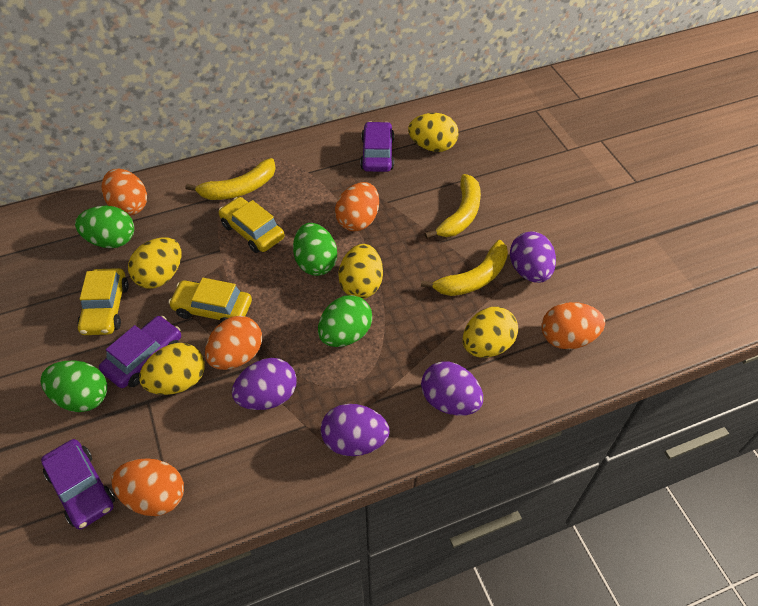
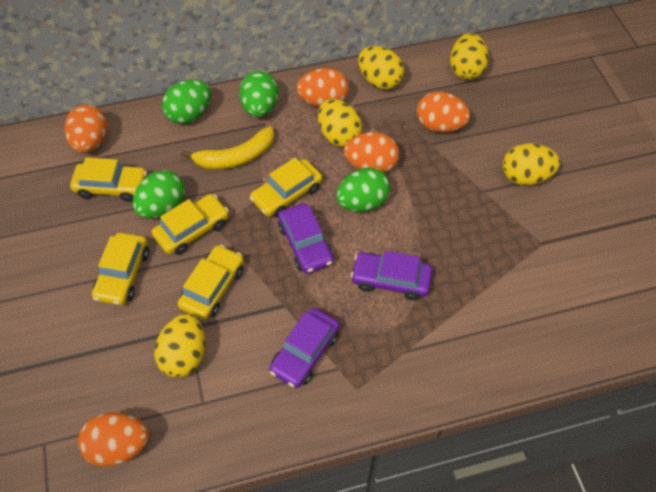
purple egg: [232,358,297,410] [321,404,390,456] [421,361,483,416] [510,231,556,283] = 4 -> none = 0
yellow banana: [185,158,276,200] [421,240,508,296] [425,174,481,239] = 3 -> [181,126,274,170] = 1
yellow car: [78,268,129,335] [168,278,252,323] [219,197,285,253] = 3 -> [70,157,147,202] [92,232,149,305] [151,194,229,255] [178,245,244,320] [250,157,322,218] = 5

